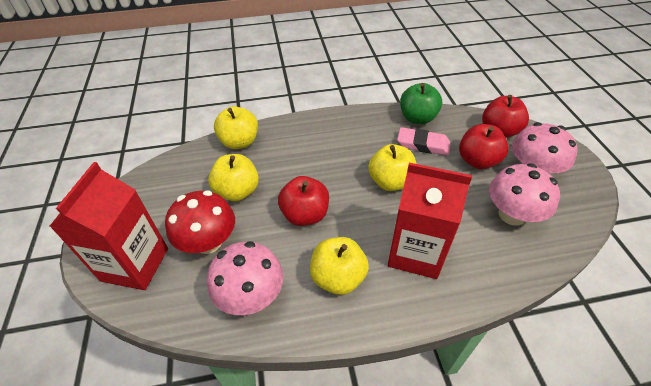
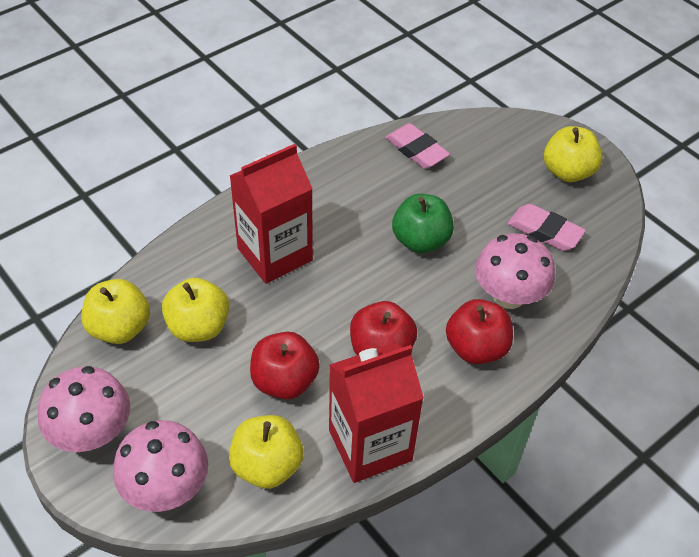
pink eraser: [397,127,450,156] = 1 -> [385,123,450,169] [507,204,586,251] = 2
red mushroom: [165,190,235,254] = 1 -> none = 0

